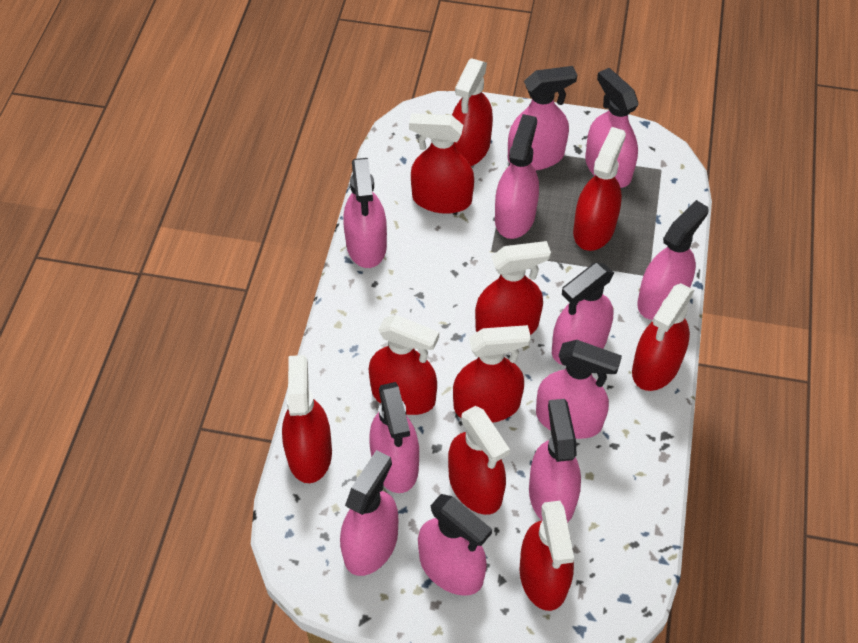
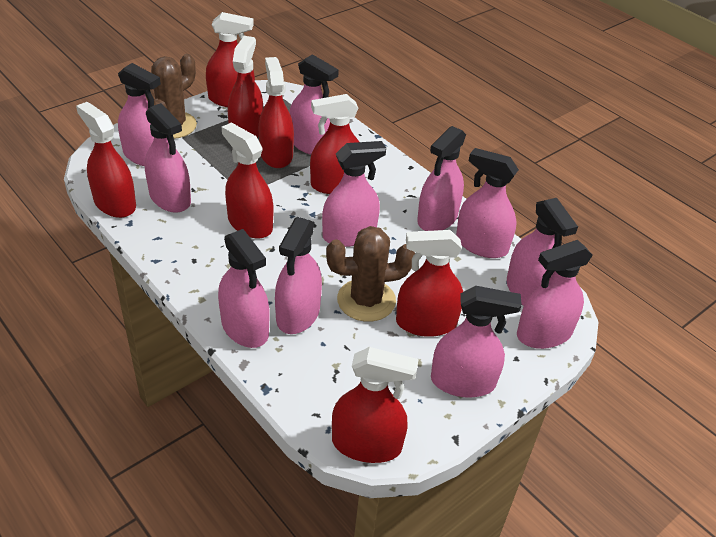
brown cactus: none = 0 -> [145,54,197,139] [326,226,415,322] = 2
red spray bottle: [282,355,332,483] [369,315,439,415] [409,113,474,214] [448,406,510,515] [452,58,493,166] [453,325,531,423] [475,241,551,335] [519,501,574,611] [573,127,626,251] [632,283,694,391] = 10 -> [76,102,136,218] [206,12,255,107] [222,122,273,239] [228,36,263,138] [258,57,294,168] [310,94,359,194] [332,347,418,463] [396,230,463,337] = 8

